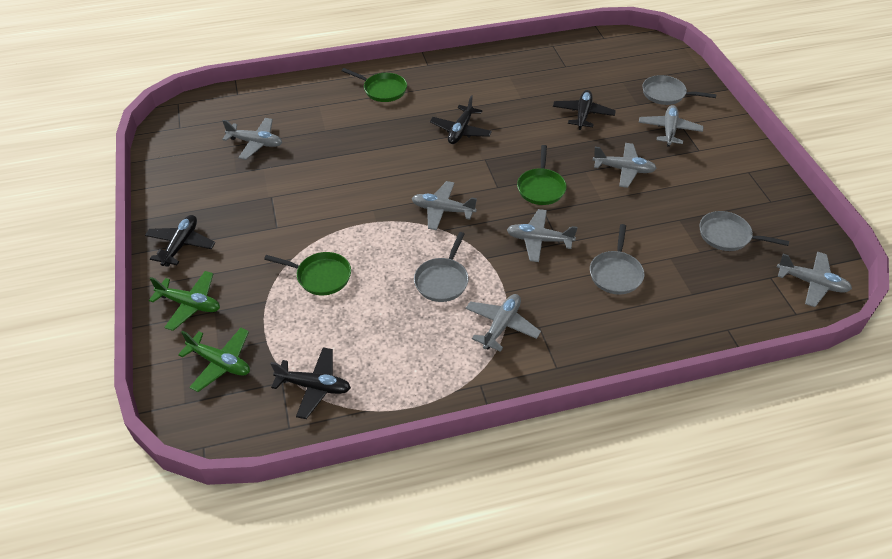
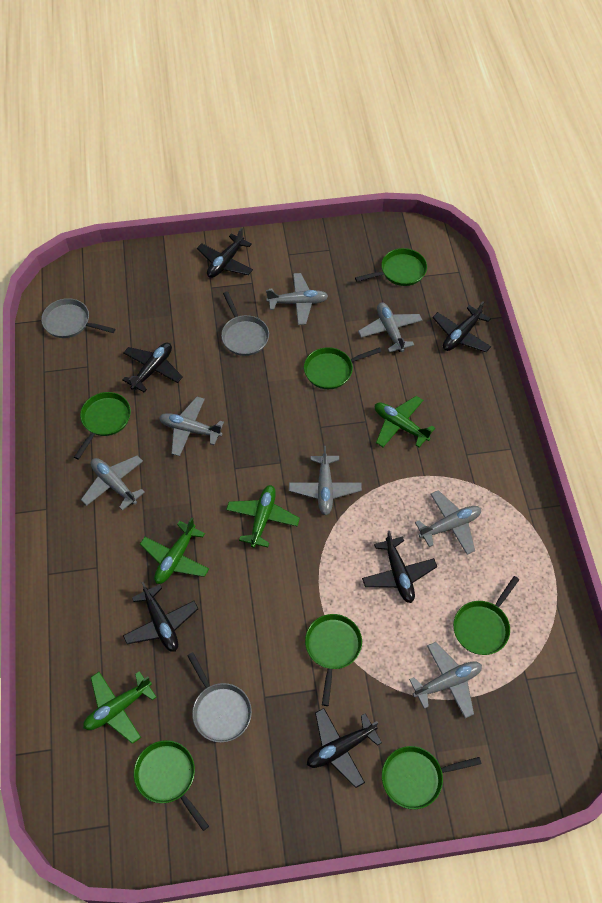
black plane: [145,215,215,267] [271,347,351,419] [430,95,492,144] [553,90,616,130] = 4 -> [122,343,183,393] [123,582,198,652] [197,228,253,278] [307,708,382,788] [362,531,437,603] [432,301,491,352] = 6
green pan: [264,252,351,295] [342,68,407,102] [517,145,567,205] = 3 -> [74,392,131,460] [134,740,209,831] [304,347,382,389] [305,614,362,706] [355,248,427,286] [382,746,482,809] [453,576,520,655] = 7
green plane: [149,271,220,331] [178,328,250,392] = 2 -> [83,671,157,744] [140,517,209,584] [226,485,300,548] [375,396,435,447] = 4
grey pan: [414,232,469,302] [590,224,644,295] [642,75,717,105] [699,211,789,251] = 4 -> [41,298,115,338] [187,652,252,743] [221,291,269,356] = 3

